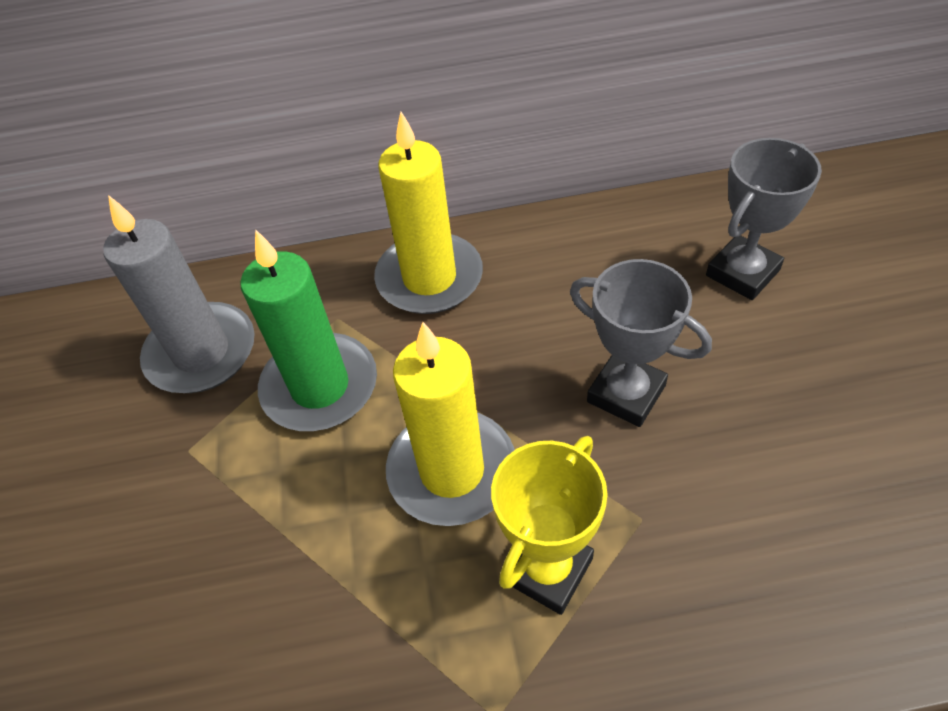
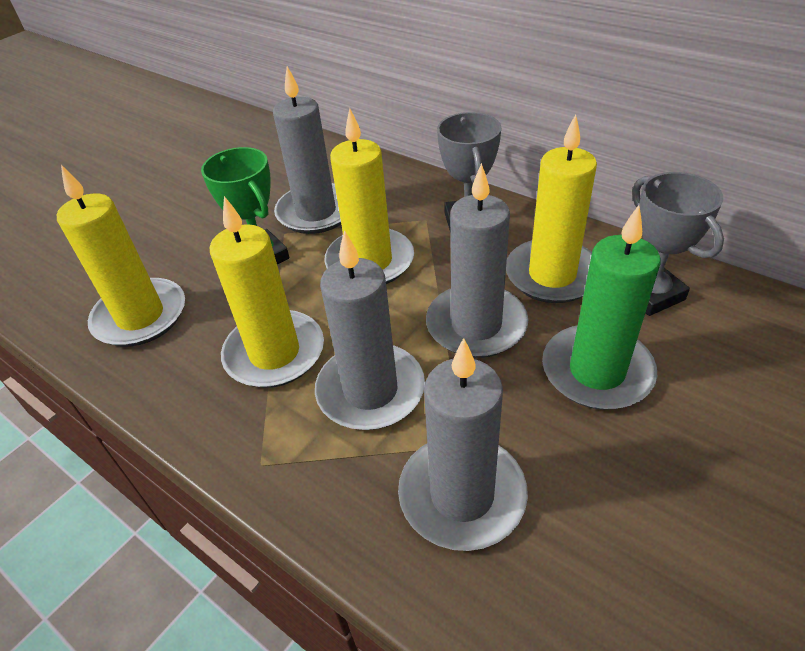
green trophy: none = 0 -> [201,147,289,264] = 1
grey candle: [103,195,255,393] = 1 -> [273,66,341,234] [315,230,425,430] [398,338,528,551] [426,163,528,358] = 4
yellow candle: [374,112,483,314] [386,322,515,526] = 2 -> [57,165,185,347] [210,196,324,388] [324,108,414,284] [506,114,597,303] = 4
yellow trophy: [491,436,608,615] = 1 -> none = 0

